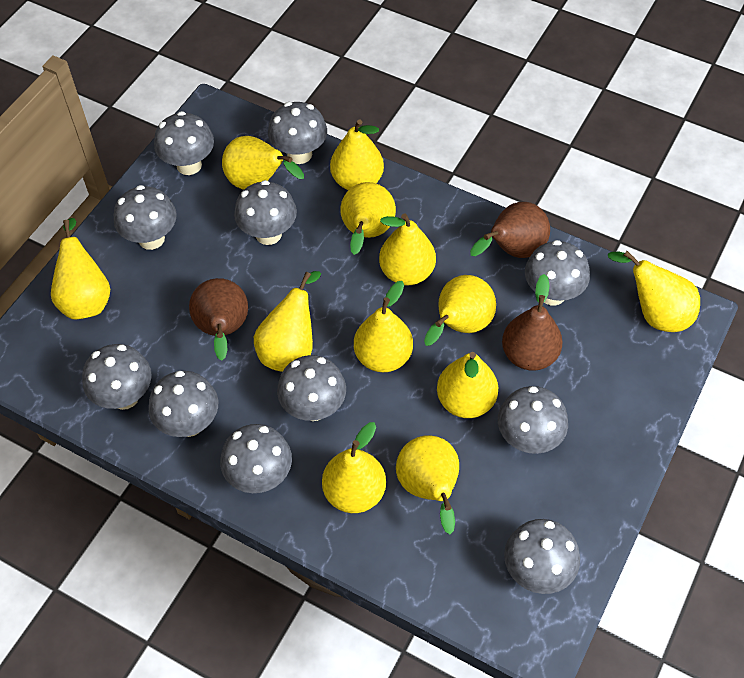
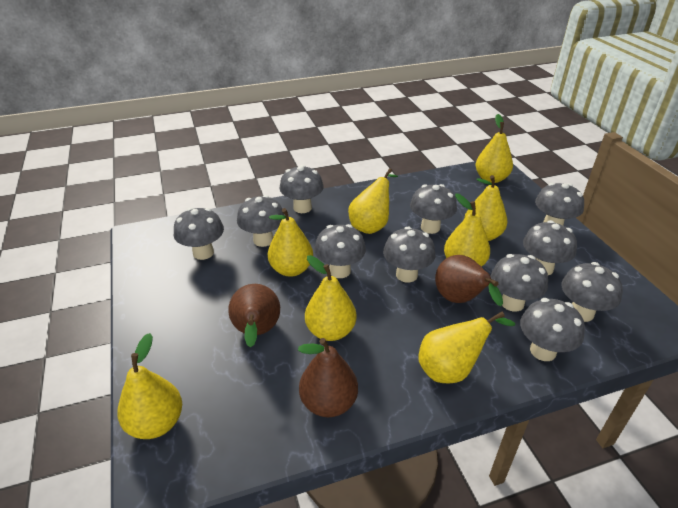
yellow pear: [51,218,110,319] [222,136,304,190] [254,271,321,372] [322,422,386,513] [330,119,384,190] [340,182,396,255] [354,281,413,372] [379,213,436,286] [396,435,459,534] [424,275,496,346] [437,352,498,418] [608,251,700,332] = 12 -> [117,333,182,439] [268,208,313,277] [305,255,356,341] [348,168,398,234] [419,312,515,384] [444,194,490,267] [464,175,507,241] [476,114,513,183] = 8

